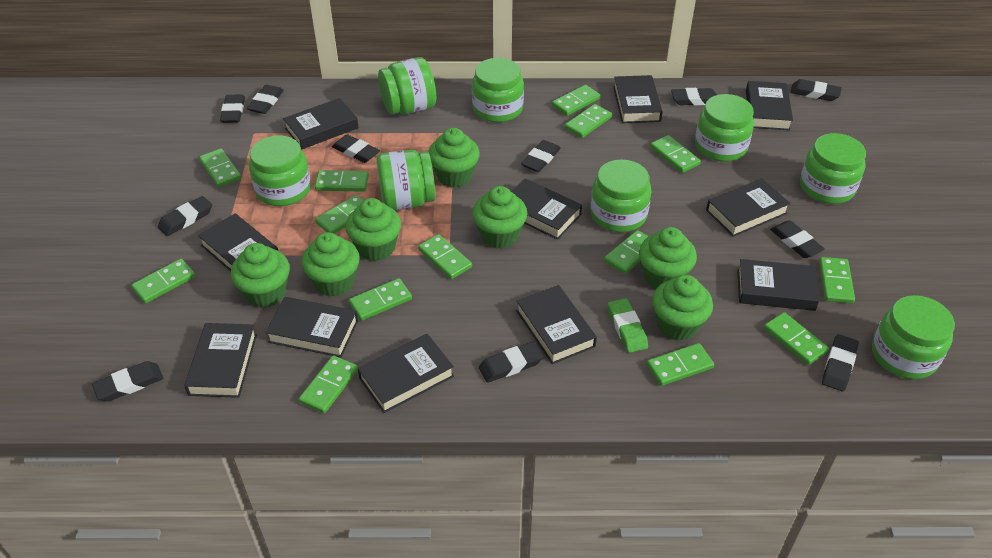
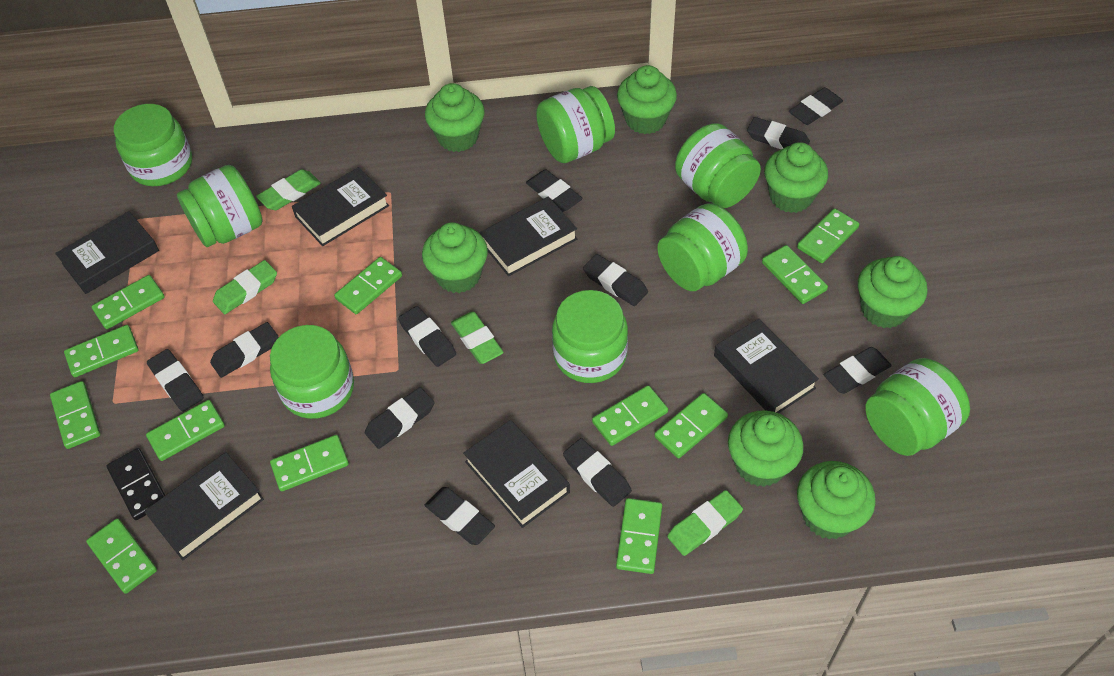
black book: [184,323,257,398] [198,213,278,271] [265,297,358,357] [283,98,359,149] [358,334,454,413] [511,178,582,240] [516,285,597,364] [613,75,663,123] [706,178,790,237] [737,259,820,311] [746,81,793,130] = 11 -> [55,211,159,294] [144,452,264,560] [292,167,389,246] [463,420,570,528] [480,197,577,276] [714,319,819,413] = 6
black domino: none = 0 -> [107,448,165,520] = 1
green domino: [131,259,196,304] [199,149,241,187] [299,355,358,413] [315,170,369,192] [315,195,364,234] [349,278,412,321] [418,234,472,279] [552,85,601,116] [565,104,612,138] [604,230,649,274] [647,343,714,386] [650,135,701,173] [764,312,829,365] [819,257,855,303] = 14 -> [50,381,100,449] [64,325,138,377] [86,518,157,594] [91,275,165,329] [146,400,225,461] [270,435,349,491] [334,257,402,314] [592,385,668,446] [616,498,662,574] [654,393,728,458] [762,245,828,304] [797,208,859,263] = 12
green eraser: [608,298,648,353] = 1 -> [213,260,277,314] [256,169,321,210] [451,311,504,364] [667,490,743,556] = 4

